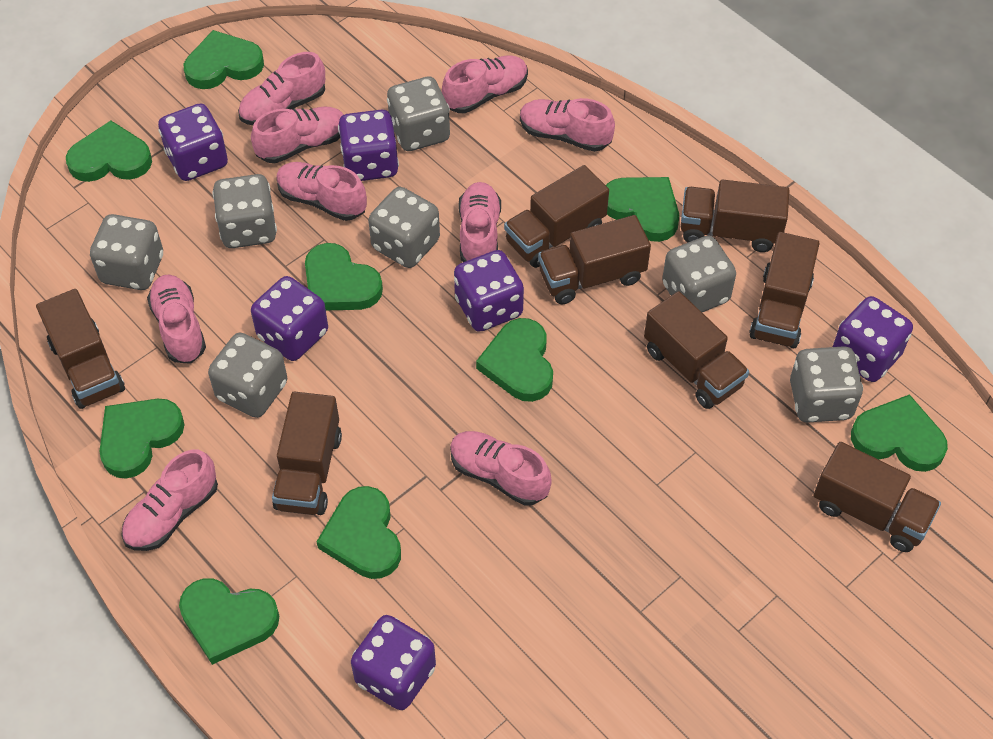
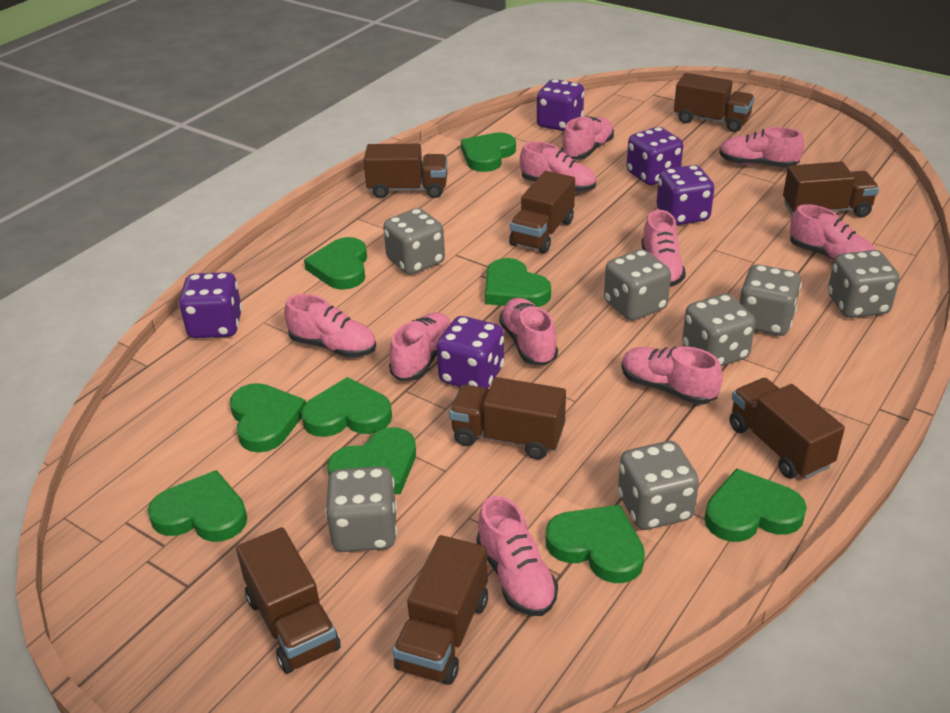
pink shoe: [121,449,218,551] [147,274,206,364] [238,52,325,125] [251,107,343,163] [276,162,367,221] [442,55,528,113] [450,431,552,506] [458,182,501,262] [520,98,615,152] = 9 -> [284,294,376,358] [389,312,451,381] [477,496,558,616] [499,298,558,365] [520,142,596,192] [561,116,614,160] [622,347,723,405] [642,210,686,287] [719,127,804,168] [790,204,875,261] = 10
purple dice: [158,103,228,181] [251,276,328,361] [338,109,399,181] [351,615,436,710] [454,250,524,332] [833,296,913,382] = 6 -> [179,272,242,338] [437,316,504,389] [537,79,584,131] [627,127,683,185] [657,165,714,225] = 5

